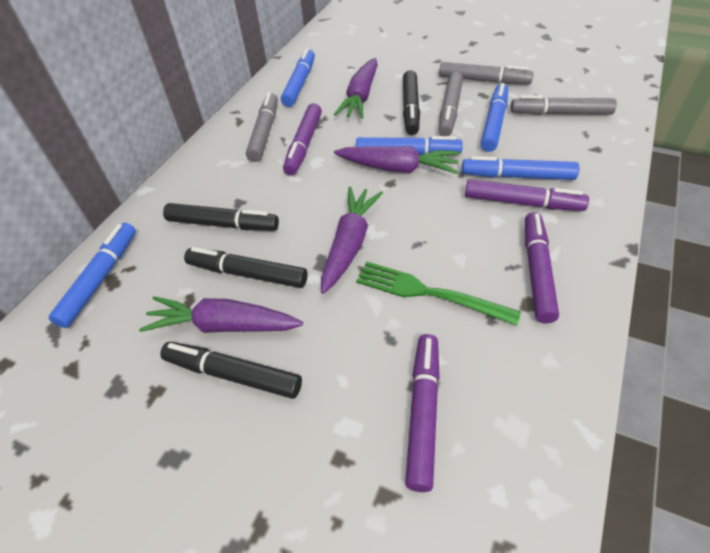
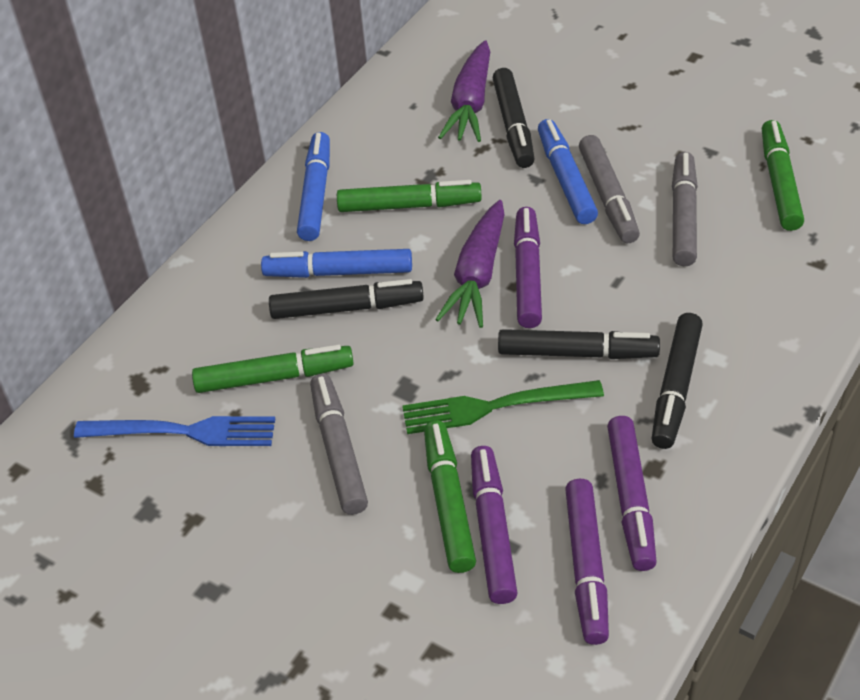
blue fork: none = 0 -> [74,416,275,446] = 1
blue marker: [49,223,136,328] [281,48,315,107] [356,136,463,155] [462,156,579,180] [481,83,508,152] = 5 -> [261,249,412,278] [297,132,330,241] [538,119,598,224] = 3
green marker: none = 0 -> [192,345,354,393] [337,180,482,212] [424,420,476,573] [762,120,804,231] = 4
grey marker: [246,92,278,162] [439,62,534,84] [439,72,463,136] [511,95,617,115] = 4 -> [310,374,368,515] [579,135,640,243] [672,152,698,266] = 3
purple carrot: [139,296,303,333] [321,187,383,294] [334,58,378,119] [334,146,460,174] = 4 -> [435,200,505,328] [438,40,490,142] = 2

